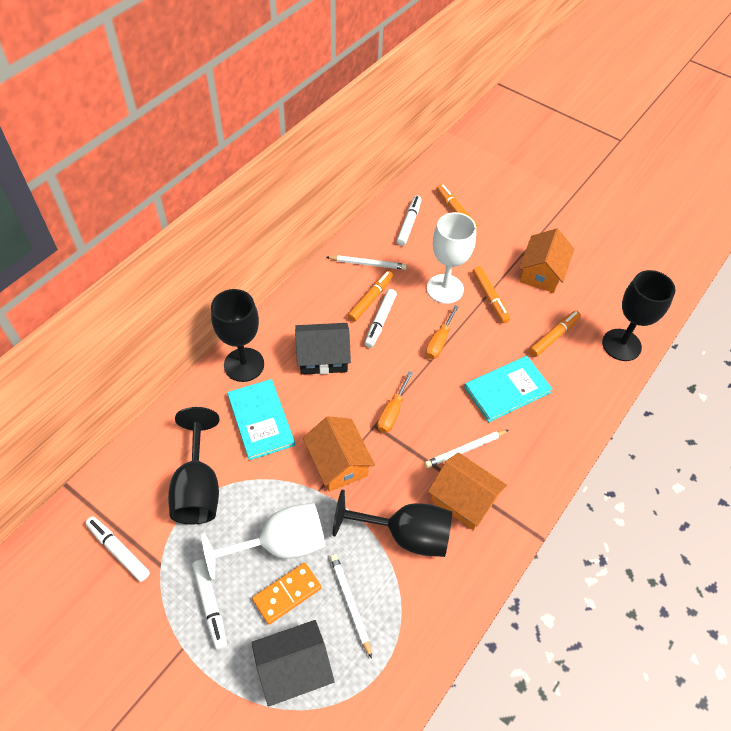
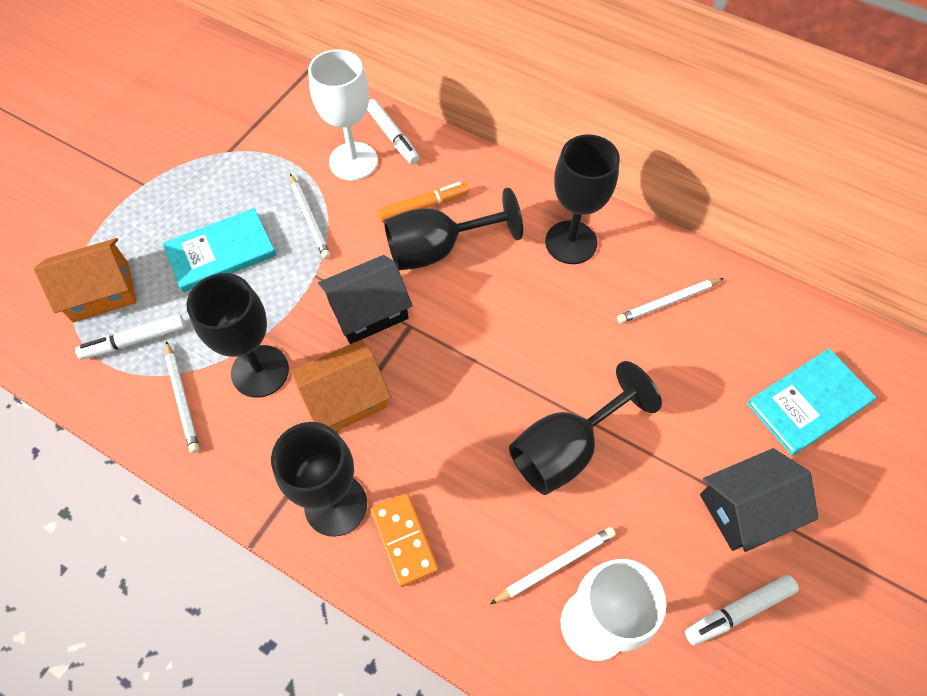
black goblet: [168,407,220,524] [211,289,264,382] [333,490,452,557] [602,270,676,361] = 4 -> [186,273,289,398] [271,422,367,537] [384,187,523,270] [509,361,662,495] [545,134,620,264] = 5
orange house: [303,416,375,492] [428,452,507,530] [519,228,574,293] = 3 -> [34,238,137,323] [291,340,391,432] = 2
orange marker: [348,271,393,322] [436,184,477,227] [472,266,510,323] [529,310,581,357] = 4 -> [377,182,469,223] = 1
orange screwdriver: [377,371,413,433] [426,305,459,359] = 2 -> none = 0
white marker: [86,516,150,582] [192,559,227,650] [365,289,397,348] [397,196,422,246] = 4 -> [75,314,185,360] [367,99,419,164] [685,575,799,645] = 3
white pencil: [327,255,407,270] [330,554,372,659] [425,430,509,468] = 3 -> [165,341,199,453] [290,174,331,259] [490,527,616,604] [617,278,724,324] = 4

